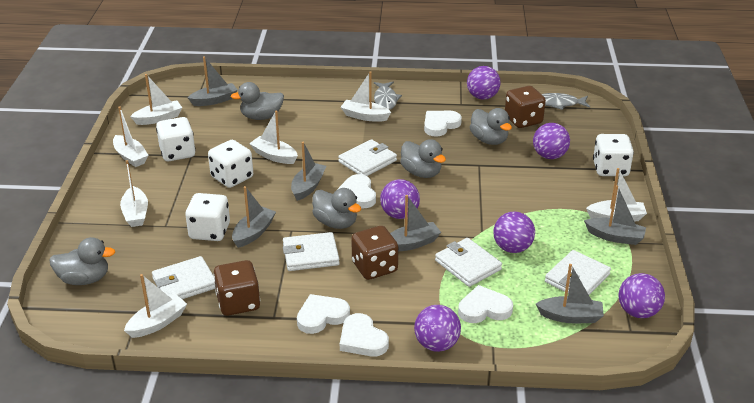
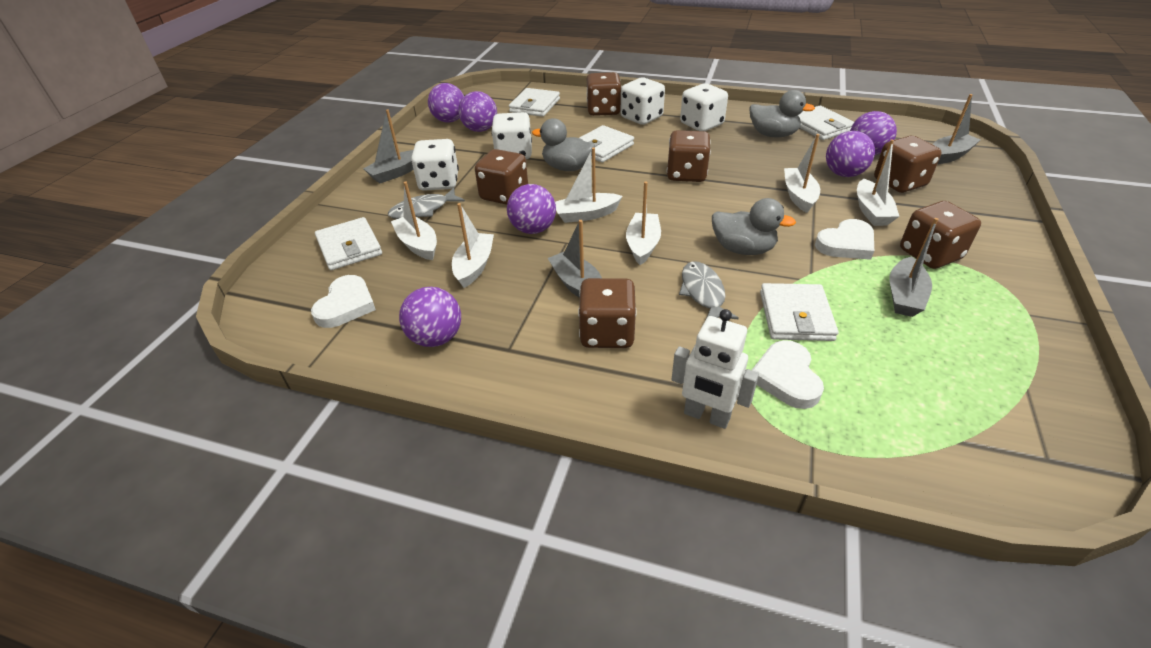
brown dice: [213,260,260,316] [351,226,398,280] [505,86,546,128] = 3 -> [475,149,528,205] [578,278,637,348] [586,72,622,116] [667,130,711,182] [874,135,942,193] [900,201,981,269] = 6
grey boat: [188,56,238,106] [232,186,276,248] [291,142,326,201] [390,195,441,251] [536,264,604,323] [584,185,646,245] = 6 -> [363,109,414,183] [548,220,602,298] [889,218,938,317] [933,94,981,164] = 4
grey duck: [50,237,115,285] [231,82,284,120] [312,188,361,229] [400,139,446,178] [470,108,512,145] = 5 -> [532,118,595,171] [712,198,796,255] [749,90,815,137] = 3
white boat: [113,107,149,167] [120,160,148,227] [124,274,187,338] [130,74,182,125] [249,110,298,164] [341,71,391,122] [586,168,647,222] = 7 -> [391,181,437,260] [452,203,494,288] [555,148,623,223] [626,181,661,265] [784,134,820,213] [857,139,900,226] = 6
white heart: [297,294,350,334] [337,174,376,208] [340,313,389,356] [424,111,462,137] [458,285,513,323] = 5 -> [311,275,376,328] [752,340,824,409] [815,219,874,260] = 3
white robot: none = 0 -> [671,309,759,429] = 1

